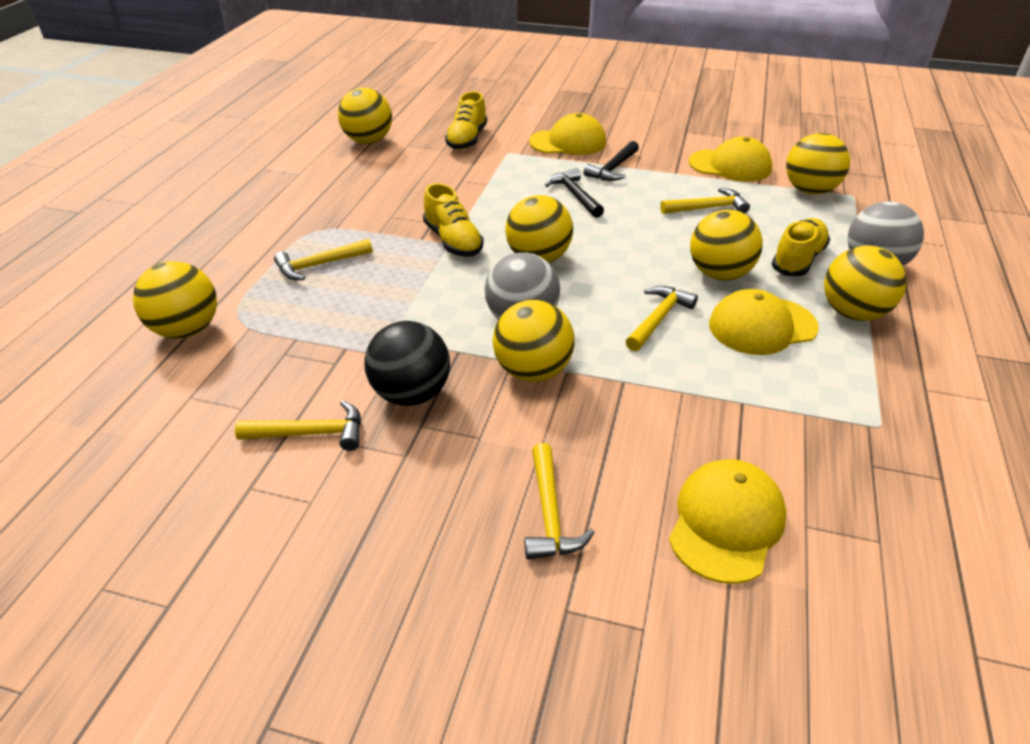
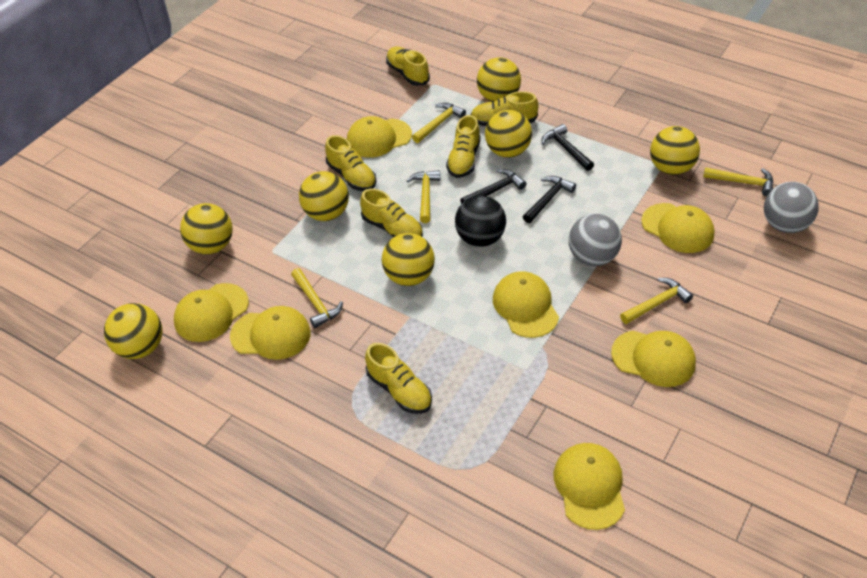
black hammer: [545,168,604,218] [584,141,639,181] = 2 -> [460,169,527,204] [523,176,576,223] [542,124,594,171] = 3
yellow cap: [529,113,606,155] [669,459,787,584] [689,136,772,182] [709,289,819,355] = 4 -> [174,283,249,342] [230,306,311,360] [347,116,412,158] [493,271,559,338] [554,443,625,530] [611,331,696,387] [641,203,715,253] = 7
yellow shoe: [423,183,484,257] [445,91,487,149] [771,218,830,276] = 3 -> [325,135,377,191] [360,189,423,237] [365,343,432,414] [386,47,430,86] [446,115,481,178] [470,91,539,126] = 6

